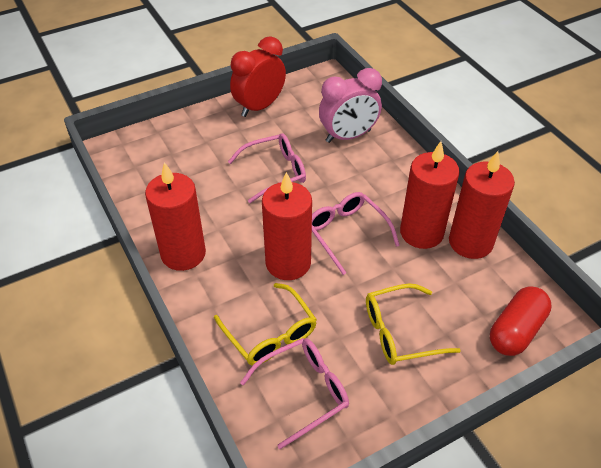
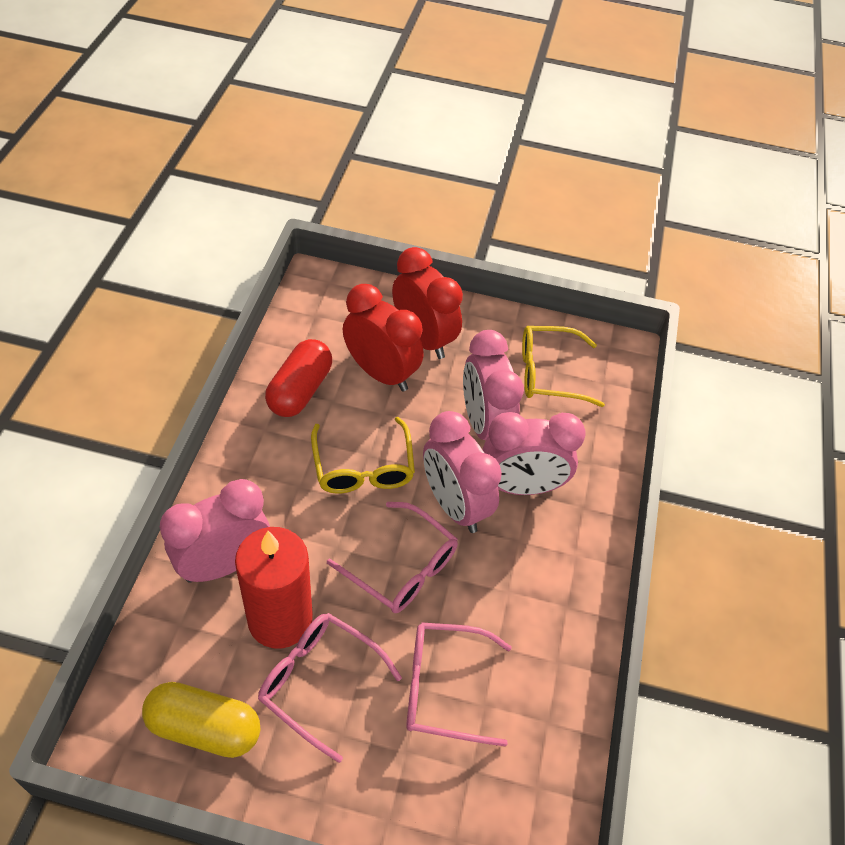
pink clock: [319,68,382,143] = 1 -> [160,479,270,583] [423,411,502,533] [463,330,524,440] [483,412,585,495] = 4
red candle: [145,162,206,271] [262,172,312,280] [400,141,460,249] [449,151,515,259] = 4 -> [235,527,313,649] = 1
red clock: [230,36,286,117] = 1 -> [343,284,424,391] [392,247,463,359] = 2
yellow capsule: none = 0 -> [142,682,260,758] = 1

